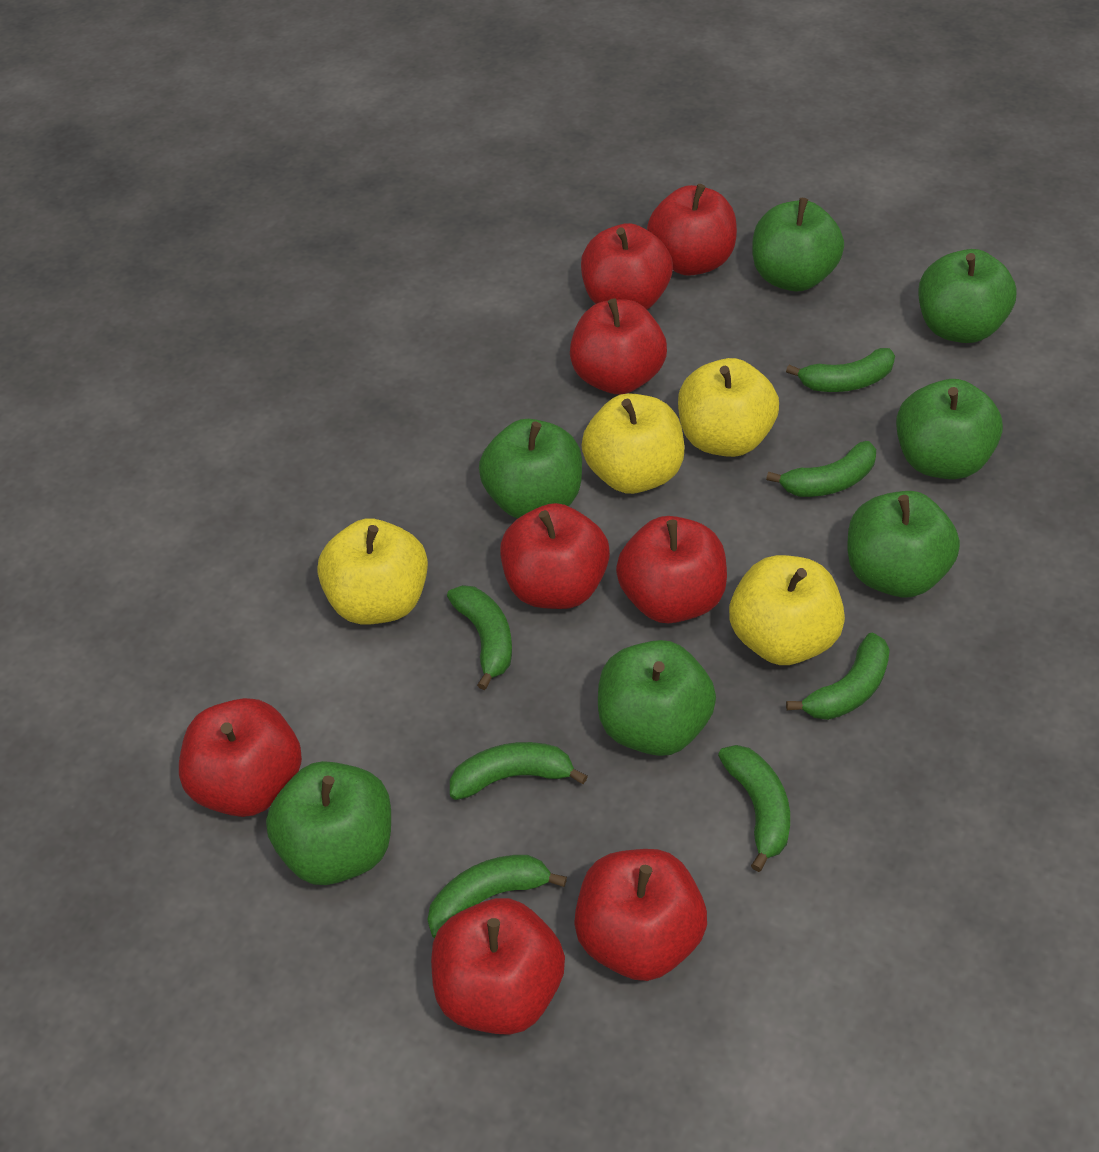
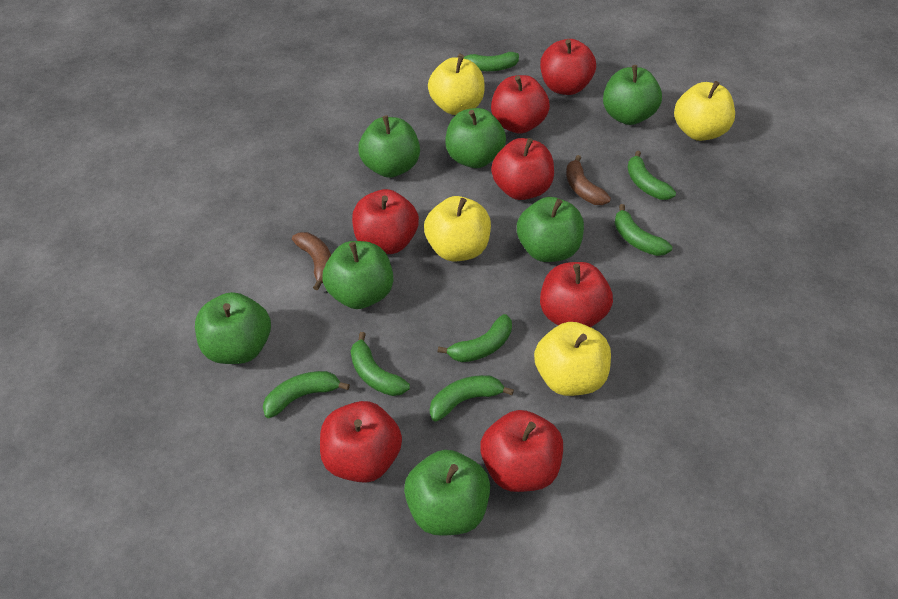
brown banana: none = 0 -> [292,232,331,290] [566,155,611,205] = 2
red apple: [179,698,302,817] [431,898,565,1035] [500,503,610,609] [570,298,667,394] [574,849,707,981] [581,223,673,310] [616,516,727,623] [647,184,737,276] = 8 -> [320,401,402,483] [352,189,419,254] [480,410,563,492] [491,75,550,134] [491,138,554,200] [540,39,596,95] [540,262,613,327] = 7

